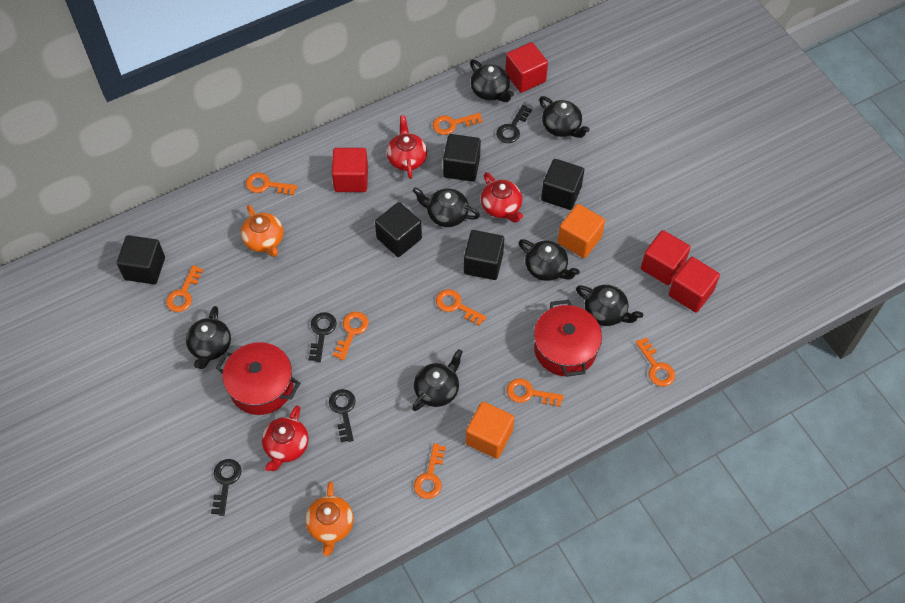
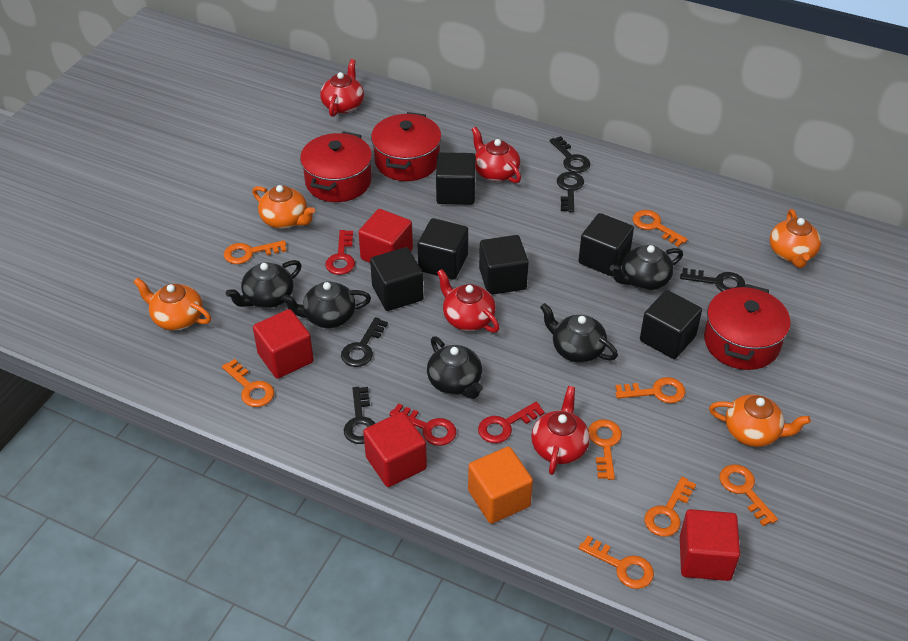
black cube: [117,235,165,284] [375,202,422,257] [443,134,481,182] [464,230,504,280] [541,159,584,210] = 5 -> [370,247,423,311] [418,218,468,280] [436,152,476,205] [479,235,529,295] [578,213,634,276] [640,290,702,359] = 6
black key: [211,459,241,516] [308,312,337,362] [329,389,356,442] [496,105,532,143] = 4 -> [341,317,388,367] [344,387,375,444] [550,136,590,173] [557,172,584,212] [680,268,745,291] = 5
black teapot: [186,306,231,369] [412,349,463,411] [413,187,480,227] [470,60,514,102] [519,239,580,281] [539,96,590,138] [576,285,643,326] = 7 -> [226,260,301,308] [281,281,371,328] [427,336,483,399] [540,303,618,363] [610,245,683,290] = 5
orange cube: [466,402,515,459] [558,204,605,258] = 2 -> [468,446,533,524] = 1
orange teapot: [241,205,283,257] [305,482,354,556] = 2 -> [133,277,211,331] [252,185,315,229] [709,394,811,447] [770,209,821,268] = 4
red key: none = 0 -> [325,230,355,275] [389,403,456,446] [478,402,545,443] = 3
red pot: [216,342,300,415] [534,300,602,377] = 2 -> [300,131,372,202] [371,112,442,181] [704,284,791,370] = 3
red teapot: [262,405,308,471] [387,115,427,179] [481,172,523,223] = 3 -> [320,59,364,117] [437,269,500,333] [471,127,521,183] [531,386,590,475] = 4

